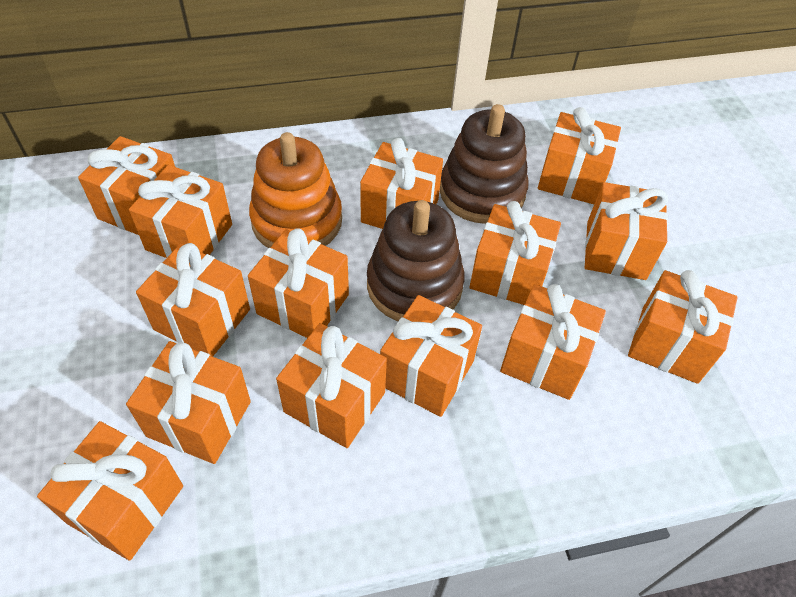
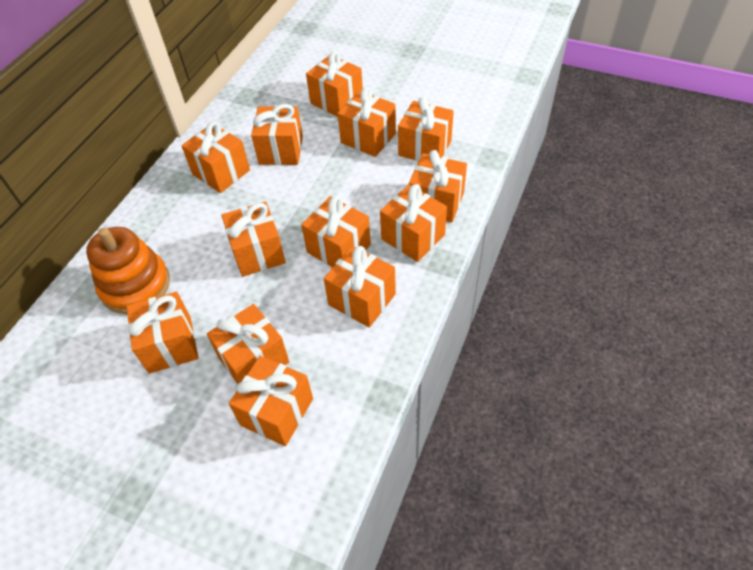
brown stacking toy: [367,200,465,321] [440,104,529,224] = 2 -> none = 0
orange gift: [37,421,183,561] [78,136,175,235] [126,341,251,464] [129,165,232,258] [136,243,250,357] [248,228,349,338] [276,323,387,448] [360,138,443,229] [380,295,482,417] [469,201,561,305] [500,284,606,400] [538,107,621,204] [585,182,668,280] [628,270,738,384] = 14 -> [126,292,198,374] [181,121,250,193] [207,304,289,384] [221,201,286,277] [229,356,313,446] [251,104,303,165] [301,196,371,267] [306,51,363,117] [324,246,396,328] [338,87,396,157] [380,184,447,262] [398,97,454,161] [409,150,467,223] = 13

